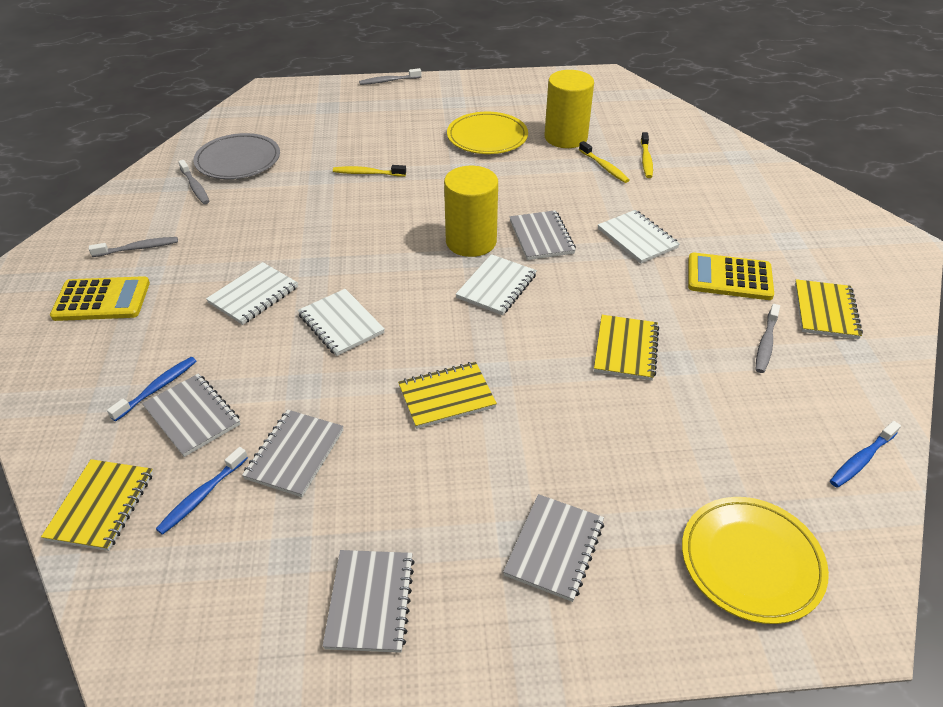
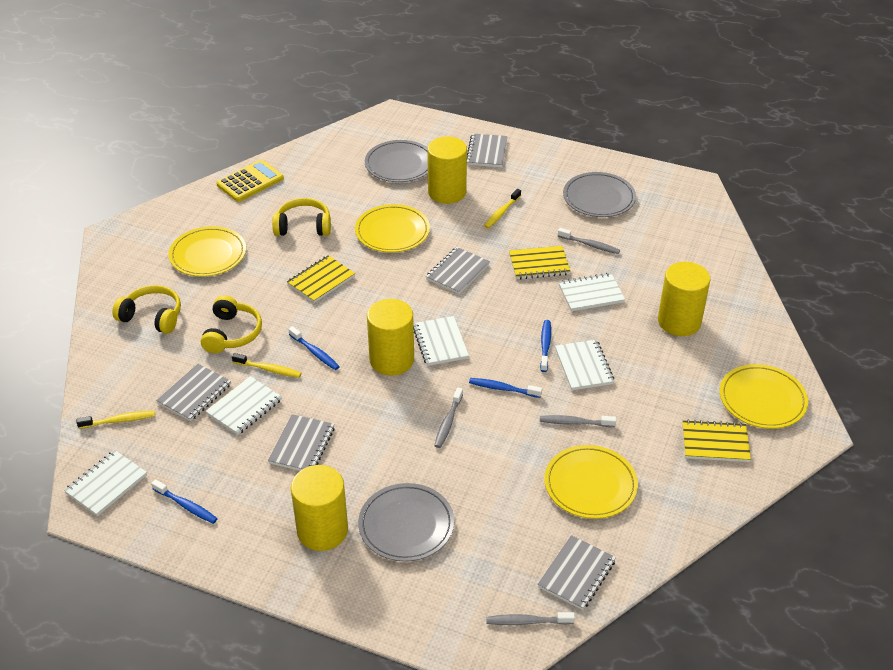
blue toothbrush: [107,357,196,421] [156,447,248,535] [830,421,901,488] = 3 -> [151,479,218,524] [288,326,340,370] [469,378,542,398] [540,320,551,372] = 4
grey plate: [193,133,280,179] = 1 -> [358,483,454,562] [365,140,428,182] [563,172,636,217] = 3
white notebook: [206,262,298,325] [298,289,385,356] [456,254,537,315] [598,210,680,264] = 4 -> [64,450,147,516] [206,376,282,435] [413,316,469,366] [555,340,614,390] [559,273,625,311] = 5
yellow calculator: [50,276,150,321] [688,253,774,300] = 2 -> [216,160,284,202] = 1
yellow cylinder: [444,166,498,257] [544,70,594,148] = 2 -> [291,465,348,551] [367,299,414,375] [427,136,467,204] [658,262,710,336] = 4
yellow headphones: none = 0 -> [112,285,181,334] [201,295,262,353] [272,198,331,236] = 3
yellow notebook: [41,459,153,551] [398,362,497,429] [594,315,659,381] [795,279,863,339] = 4 -> [287,255,355,303] [509,246,571,279] [682,420,751,462] = 3
yellow plate: [447,112,528,154] [682,497,829,624] = 2 -> [169,226,246,277] [355,204,430,252] [545,445,638,519] [720,364,808,429] = 4

